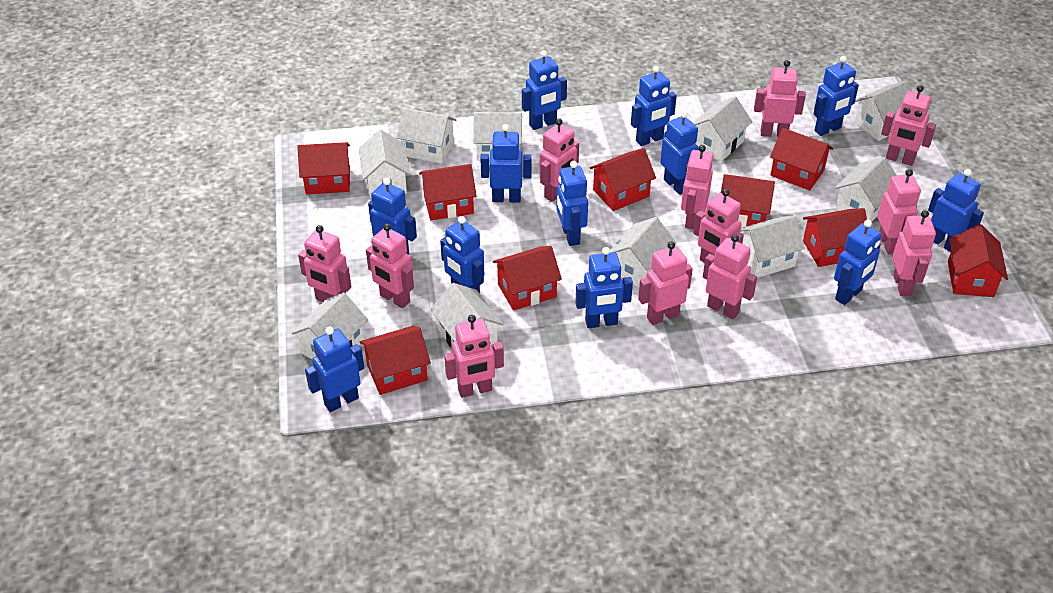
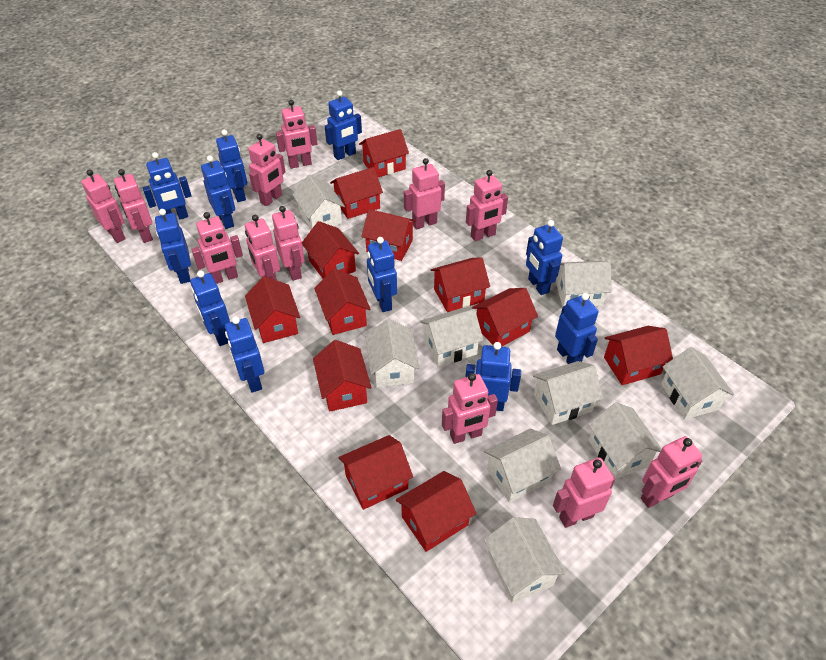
blue robot: [305,326,364,412] [368,178,417,254] [440,216,484,294] [480,124,532,203] [522,50,567,130] [556,161,588,246] [575,247,633,328] [631,66,677,146] [660,111,699,195] [813,56,859,136] [834,220,882,305] [928,169,984,252] = 12 -> [143,152,192,219] [155,209,191,284] [190,270,230,346] [201,156,235,229] [216,130,247,202] [225,317,264,393] [325,91,362,160] [367,237,397,312] [465,342,521,411] [526,220,563,295] [555,293,598,364] = 11
red house: [297,142,350,194] [360,326,431,395] [419,164,477,220] [493,246,562,311] [590,148,656,211] [721,174,775,228] [770,128,833,191] [803,208,867,267] [948,224,1008,297] = 9 -> [245,276,300,343] [302,221,359,279] [313,340,371,412] [314,269,371,335] [330,167,383,219] [339,435,413,510] [359,129,409,177] [361,209,416,261] [396,471,477,552] [431,257,490,312] [472,288,538,347] [604,326,673,385] = 12
white house: [292,292,368,359] [359,130,410,198] [396,108,456,164] [431,283,503,348] [473,112,522,161] [610,217,677,287] [693,96,752,162] [740,216,805,278] [835,157,897,222] [854,80,912,141] = 10 -> [292,175,345,230] [365,319,419,388] [420,308,483,367] [484,429,561,503] [484,517,566,603] [533,361,603,425] [556,261,612,307] [588,402,662,479] [661,347,734,420] = 9

